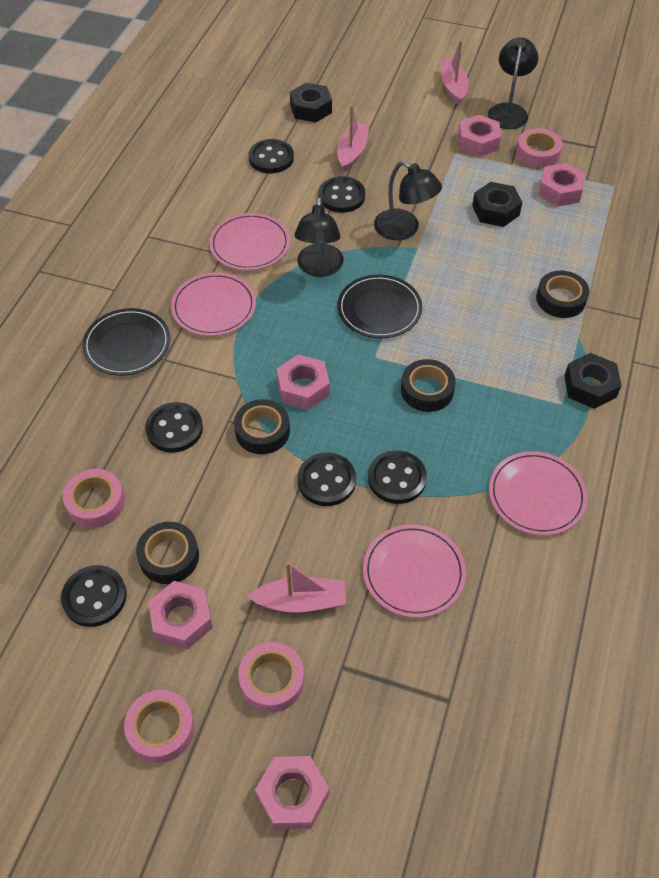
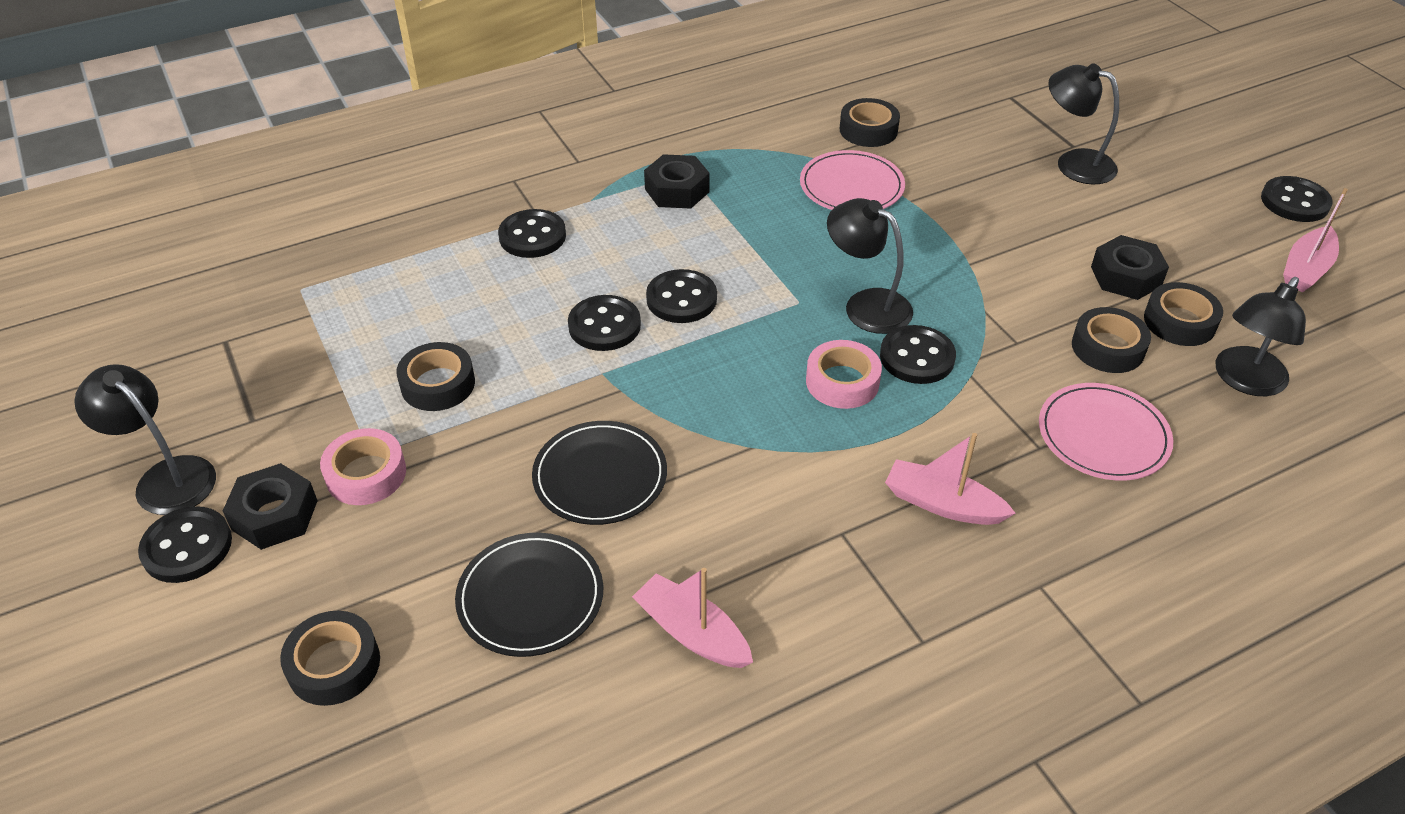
black lamp: [294,197,344,277] [374,161,442,240] [488,37,539,129] = 3 -> [74,364,216,515] [827,198,913,334] [1048,63,1119,185] [1216,277,1306,396] = 4
black tape: [136,522,199,584] [234,399,290,454] [401,359,456,412] [536,271,589,318] = 4 -> [280,611,380,706] [396,342,475,411] [840,98,900,147] [1072,307,1151,373] [1144,282,1223,346] = 5
pink nut: [148,581,213,650] [255,756,329,829] [277,354,330,410] [458,115,501,157] [538,163,586,207] = 5 -> none = 0
pink plate: [171,272,256,336] [209,213,290,270] [363,524,466,618] [489,451,587,535] = 4 -> [800,150,905,210] [1039,383,1174,481] = 2
pink tape: [63,469,125,528] [124,690,194,763] [238,642,304,712] [516,128,563,168] = 4 -> [320,428,406,505] [806,340,882,409] = 2

